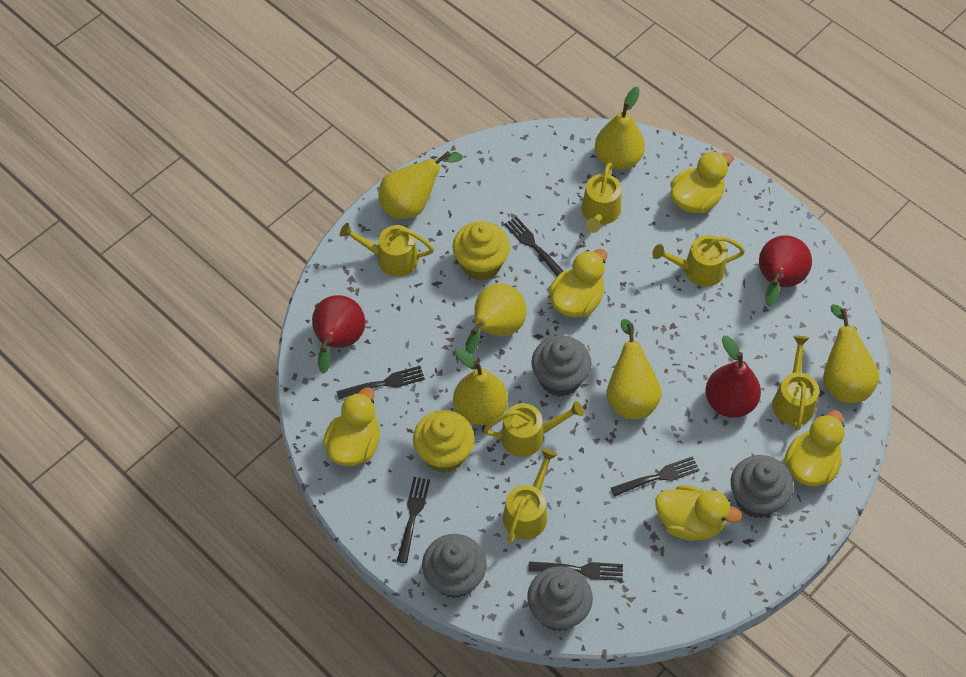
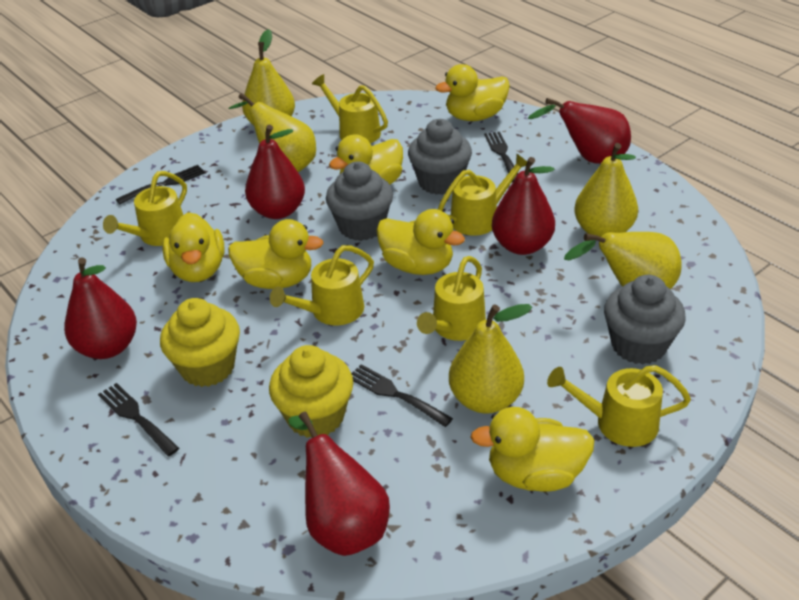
black fork: [336,366,425,400] [397,477,430,563] [504,217,563,276] [528,562,623,581] [611,456,700,497] = 5 -> [98,383,179,456] [116,165,205,204] [351,364,453,427] [484,131,518,183] = 4
grey cupcake: [422,534,487,598] [527,566,593,631] [531,336,592,397] [731,455,794,518] = 4 -> [326,162,393,241] [408,119,472,195] [604,275,686,364] = 3
red pear: [312,295,365,374] [705,335,761,418] [759,235,812,306] = 3 -> [64,257,137,359] [245,125,305,219] [288,411,390,556] [492,157,555,255] [528,98,631,164] = 5
yellow duck: [323,387,380,466] [548,249,607,317] [656,485,742,541] [670,151,733,214] [784,410,845,487] = 5 -> [162,212,225,282] [228,219,324,289] [329,134,403,185] [376,209,465,275] [435,64,510,121] [470,407,595,492] = 6
yellow pear: [378,151,463,219] [453,348,508,425] [465,284,527,354] [595,87,645,170] [607,319,662,419] [823,304,879,403] = 6 -> [228,93,316,172] [242,29,295,125] [449,304,533,414] [564,232,682,289] [574,143,638,237] = 5

